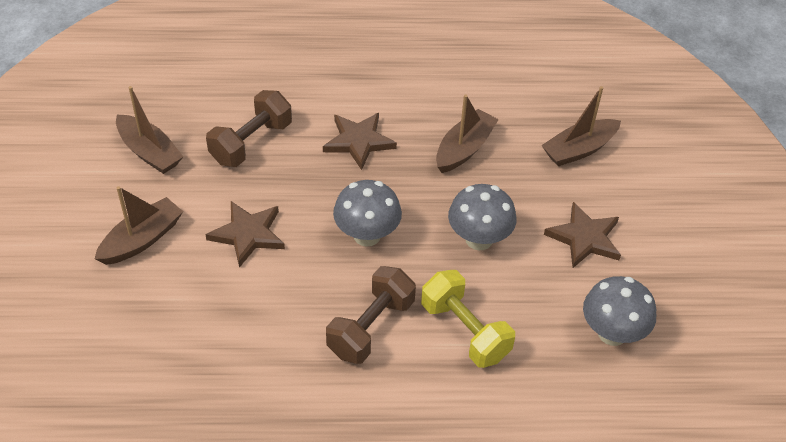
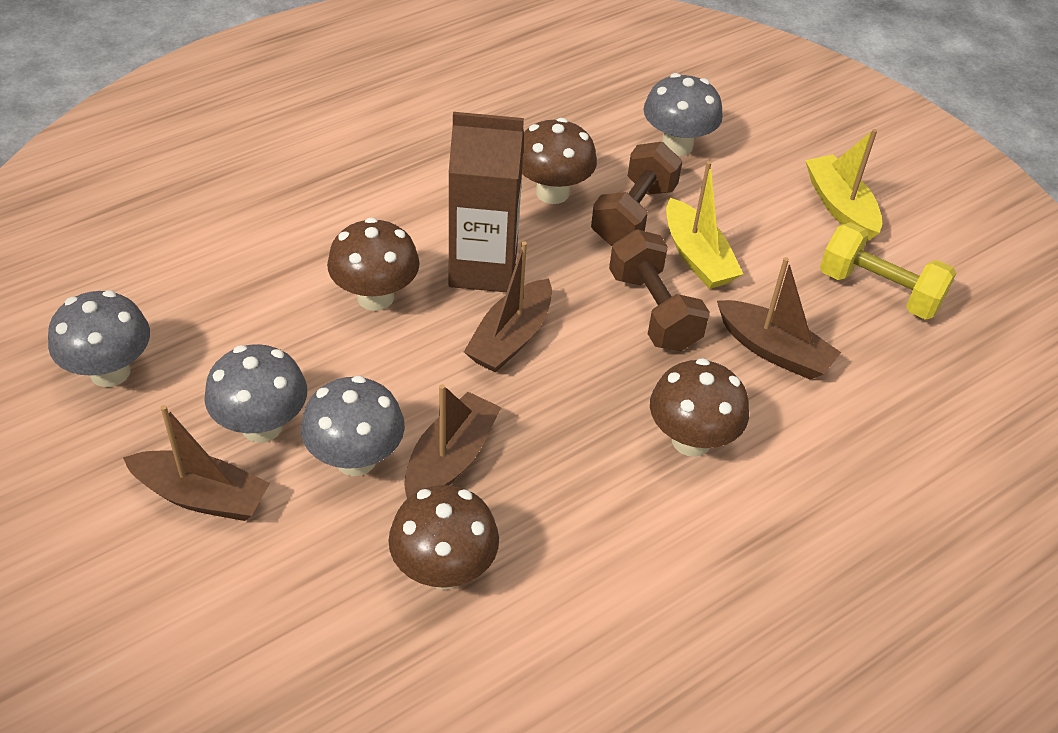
brown carton: none = 0 -> [449,112,524,292] = 1
brown mushroom: none = 0 -> [327,217,420,311] [389,485,499,589] [522,118,597,204] [650,358,749,457] = 4
brown star: [205,201,285,268] [323,113,397,170] [544,202,621,268] = 3 -> none = 0
grey mushroom: [333,180,402,247] [448,184,517,251] [583,276,656,346] = 3 -> [48,290,150,387] [204,344,307,443] [301,375,405,476] [643,73,723,156] = 4
yellow boat: none = 0 -> [666,161,743,289] [805,129,882,242] = 2

